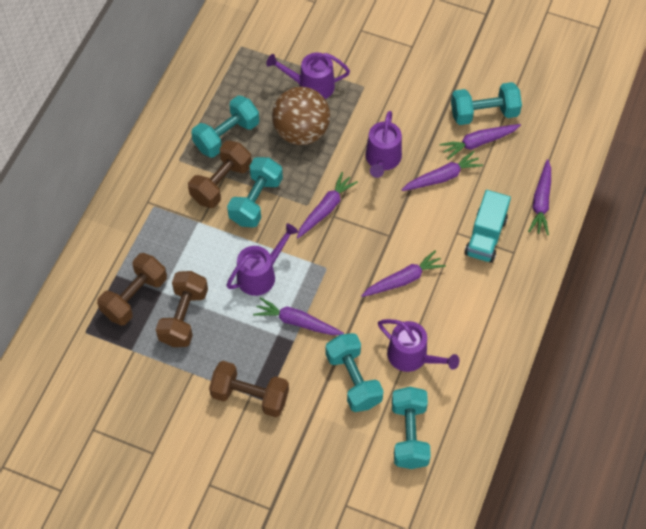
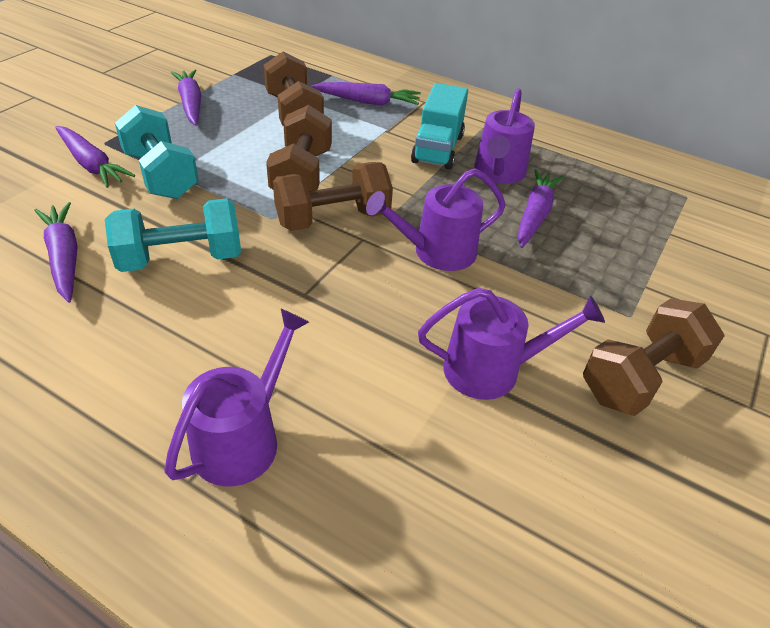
brown ball: [272,87,330,145] = 1 -> none = 0
purple carrot: [253,297,344,335] [297,172,358,239] [361,250,446,297] [402,151,483,191] [439,124,521,160] [528,159,551,235] = 6 -> [34,202,78,303] [55,126,135,188] [171,69,201,126] [311,82,421,106] [518,169,563,248] = 5
turquoise dumbbell: [191,95,259,158] [227,157,283,227] [326,333,384,412] [392,387,431,469] [451,82,522,125] = 5 -> [105,198,241,272] [115,105,199,199] = 2

